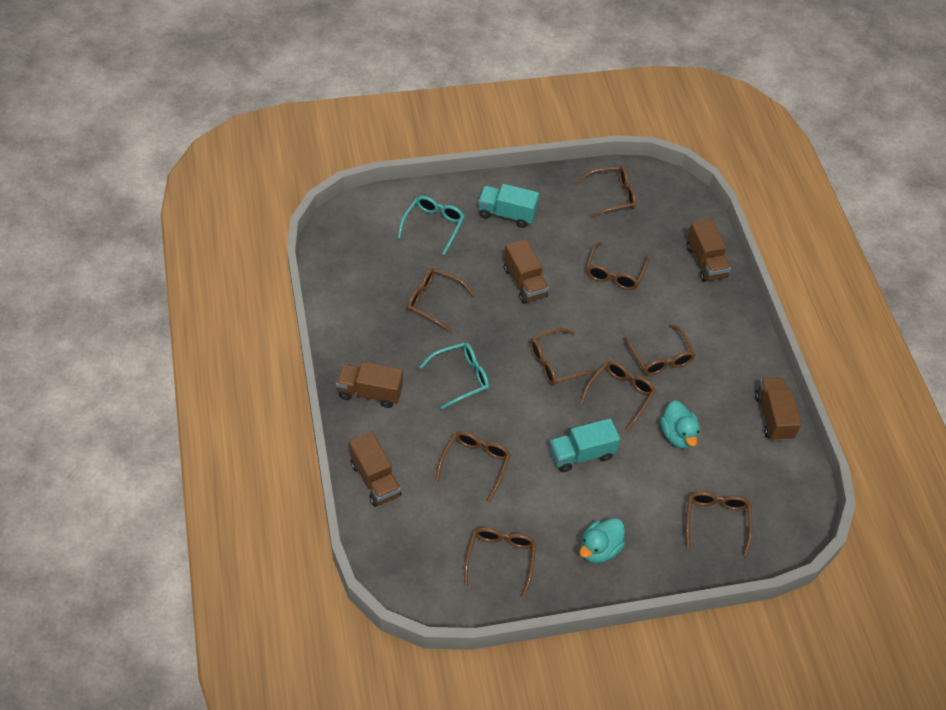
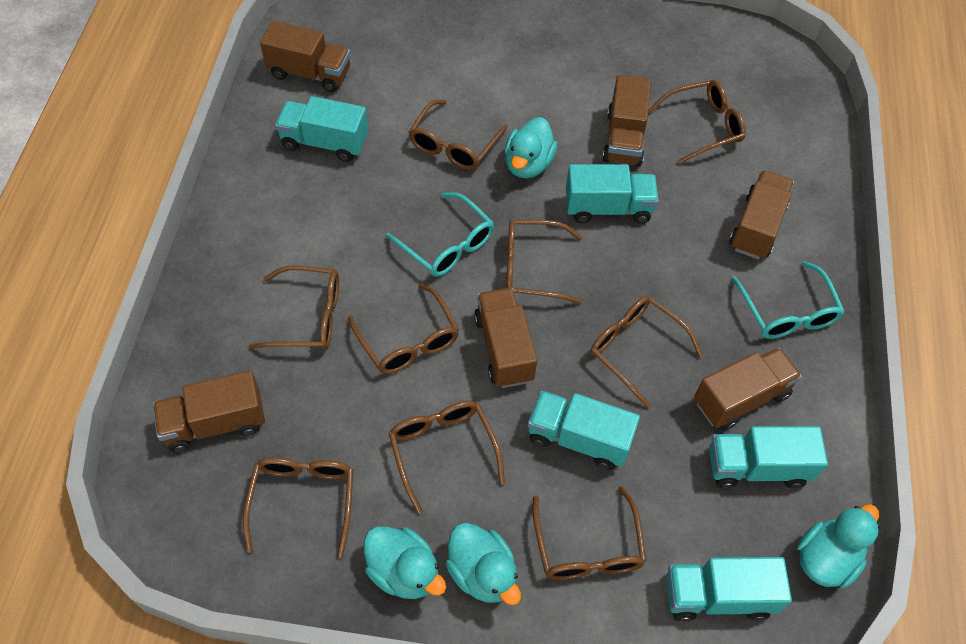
brown truck: [336,362,403,408] [349,432,401,507] [504,239,549,304] [687,219,731,282] [755,378,801,441] = 5 -> [153,371,265,452] [260,21,350,92] [474,288,537,388] [602,75,651,167] [694,347,802,430] [729,170,794,259] = 6
turquoise duck: [580,518,625,563] [660,401,700,449] = 2 -> [364,526,446,599] [445,522,521,605] [505,117,557,178] [797,504,880,588] = 4
turquoise truck: [478,184,539,228] [550,418,620,472] = 2 -> [275,96,368,162] [528,390,640,470] [566,164,659,224] [666,557,792,622] [709,426,828,489] = 5

